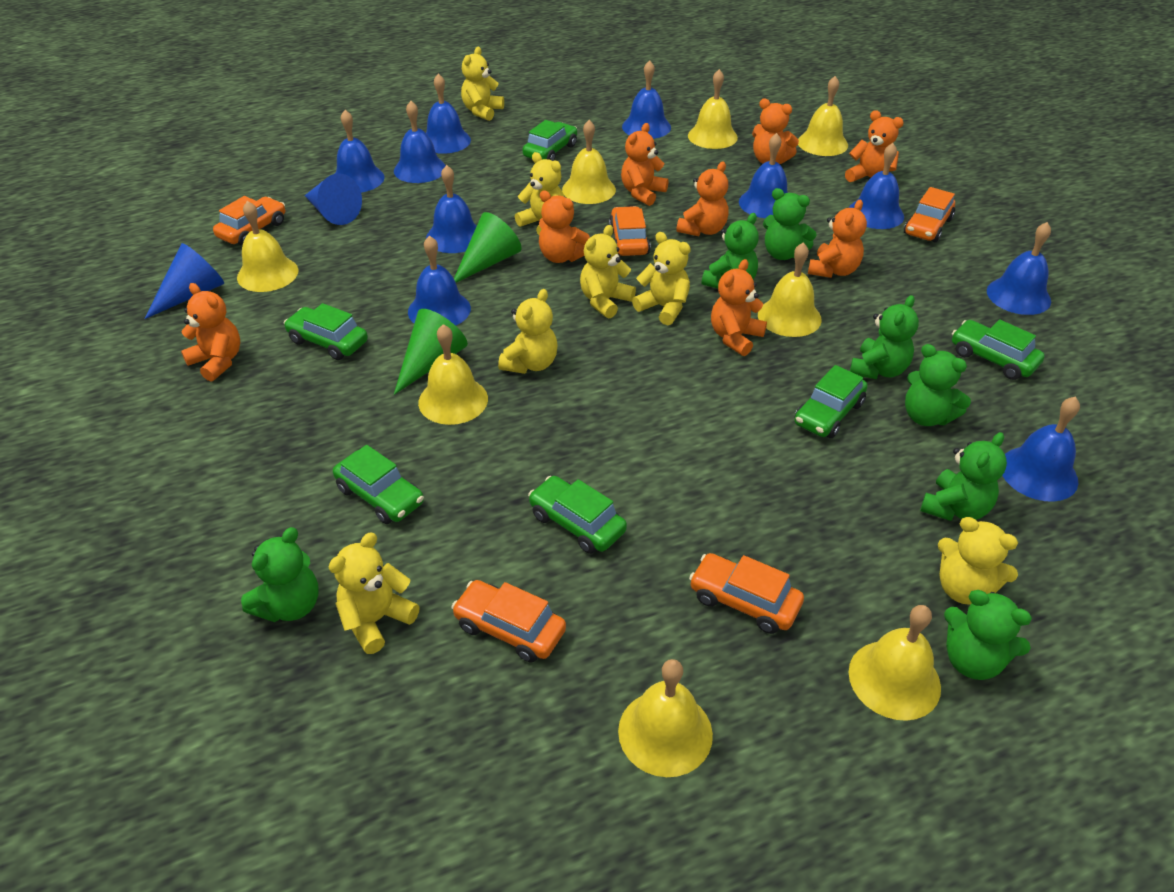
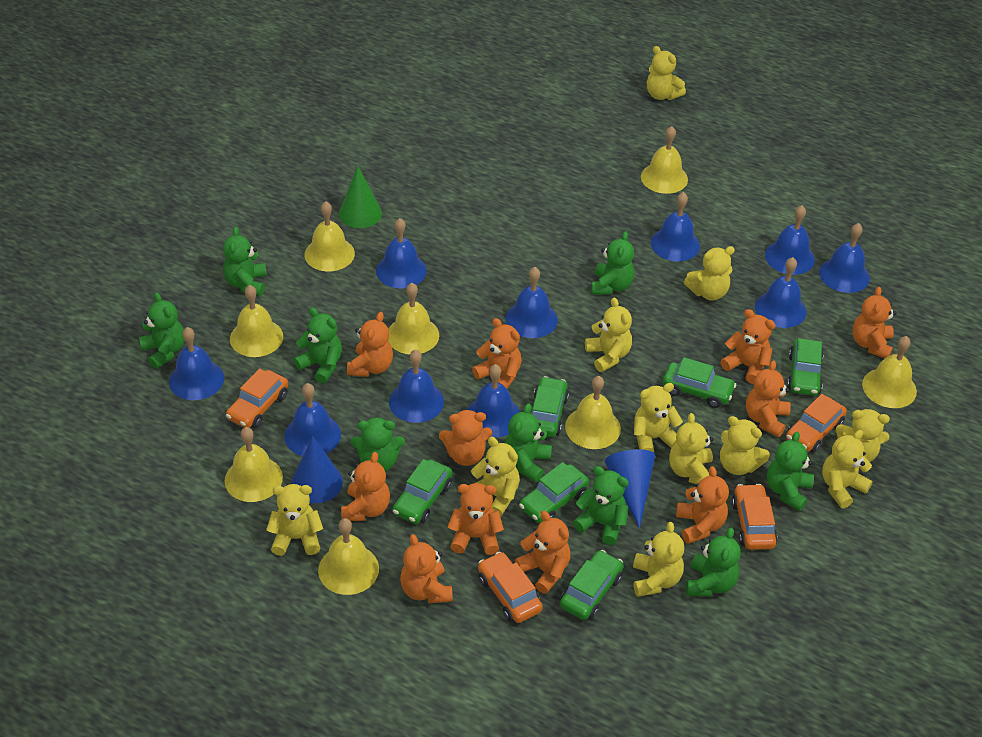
green cone: [394,309,468,395] [454,212,522,283] = 2 -> [339,166,382,228] = 1
green teddy bear: [241,527,319,622] [702,213,759,288] [763,188,817,260] [850,295,919,379] [905,344,971,426] [920,432,1007,521] [944,590,1032,680] = 7 -> [139,292,185,369] [223,227,267,296] [294,308,342,383] [351,417,405,472] [505,403,552,482] [573,466,629,545] [591,231,634,295] [686,527,741,597] [767,432,814,511] = 9
orange car: [213,196,285,246] [451,580,566,663] [609,206,651,256] [689,553,804,634] [904,187,955,242] = 5 -> [226,368,288,428] [478,552,543,623] [732,484,778,550] [786,394,847,453] = 4
orange teddy bear: [181,283,240,382] [539,190,590,263] [621,123,669,206] [676,162,729,236] [711,259,767,356] [752,99,799,164] [808,200,867,278] [845,110,904,182] = 8 -> [341,452,390,521] [347,312,393,377] [400,534,453,603] [439,409,492,466] [448,483,504,555] [472,318,522,389] [515,511,570,594] [676,466,729,544] [720,309,776,384] [746,360,791,437] [852,287,896,358] = 11
yellow teddy bear: [329,532,420,654] [461,47,504,121] [498,289,558,374] [515,152,564,235] [580,225,636,319] [632,232,691,325] [938,517,1018,605] = 7 -> [266,484,323,556] [471,437,520,517] [585,298,632,372] [633,522,684,597] [634,383,683,452] [647,46,686,100] [669,413,713,484] [684,246,735,300] [720,416,770,475] [822,430,873,509] [836,409,890,462] = 11

